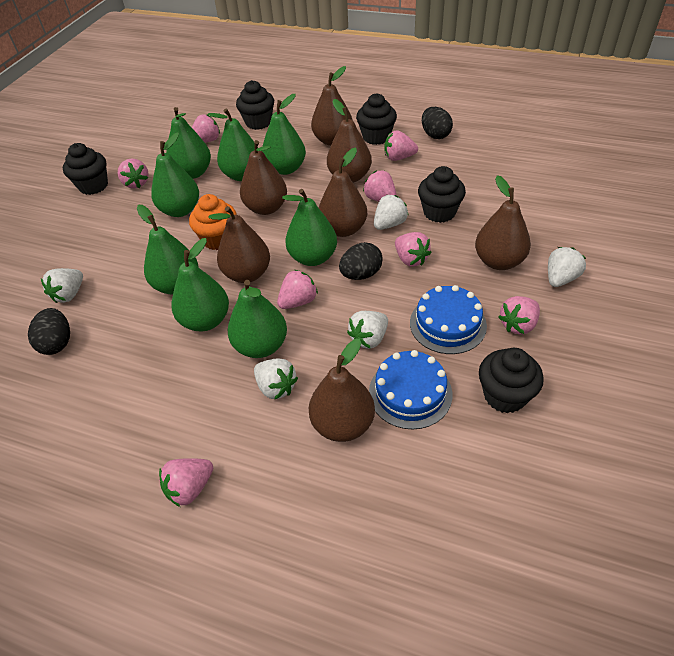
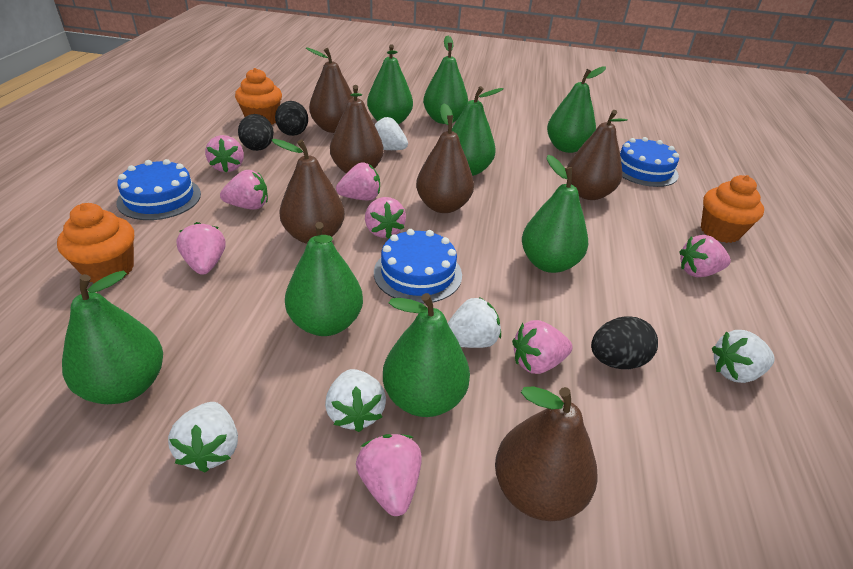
black cupcake: [63,143,108,195] [236,80,274,130] [356,93,397,145] [418,166,466,223] [479,348,544,413] = 5 -> none = 0
blue cake: [369,350,452,429] [410,285,487,354] = 2 -> [116,159,201,220] [374,229,462,304] [620,137,679,187] = 3
brown pear: [209,206,270,283] [240,140,287,215] [309,338,375,442] [311,66,353,146] [319,148,367,237] [327,99,372,183] [475,175,531,270] = 7 -> [271,139,345,244] [306,48,354,133] [330,85,384,173] [416,104,474,213] [495,386,598,521] [567,110,628,200] = 6
orange cupcake: [189,194,237,250] = 1 -> [57,203,134,283] [235,68,282,125] [701,175,764,243] = 3

